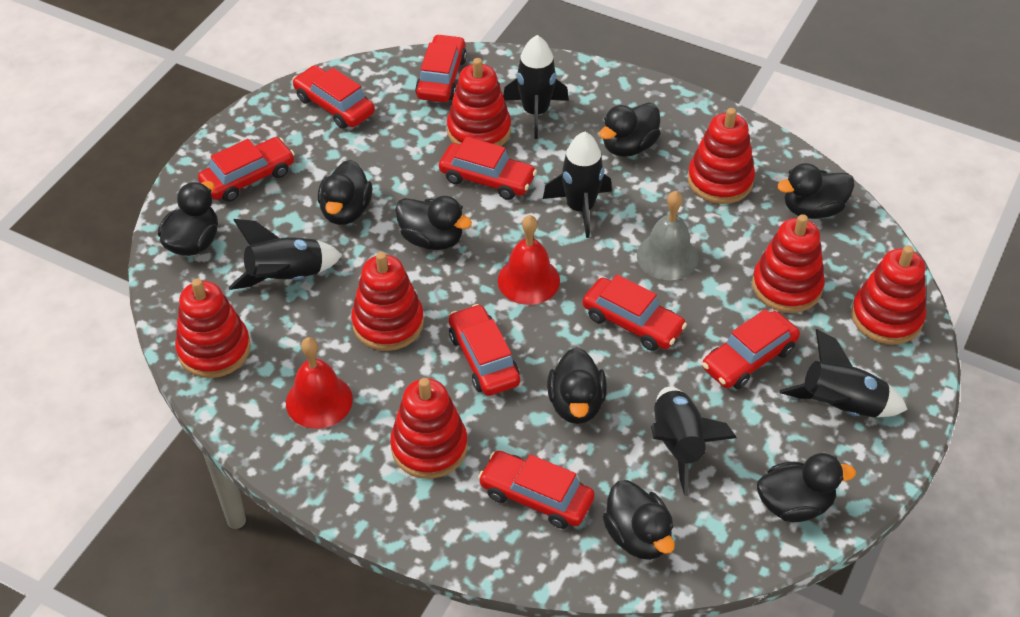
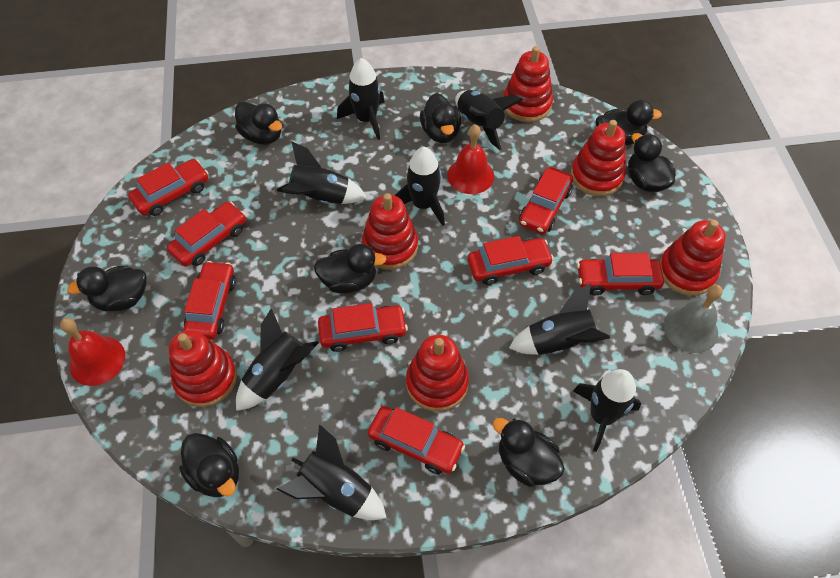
black rocket: [229,219,342,290] [503,35,569,139] [543,132,612,238] [651,387,737,496] [780,329,908,417] = 5 -> [236,308,318,411] [276,425,387,520] [277,141,367,204] [337,58,385,140] [395,147,445,226] [455,90,523,150] [509,283,610,355] [573,369,641,452] = 8
red stacking toy: [175,278,251,378] [351,252,424,351] [390,378,468,479] [447,58,511,146] [688,108,755,204] [752,214,825,313] [851,245,926,345] = 7 -> [169,330,237,407] [362,193,418,270] [406,335,469,412] [503,46,553,122] [571,120,626,196] [660,220,726,296] = 6

